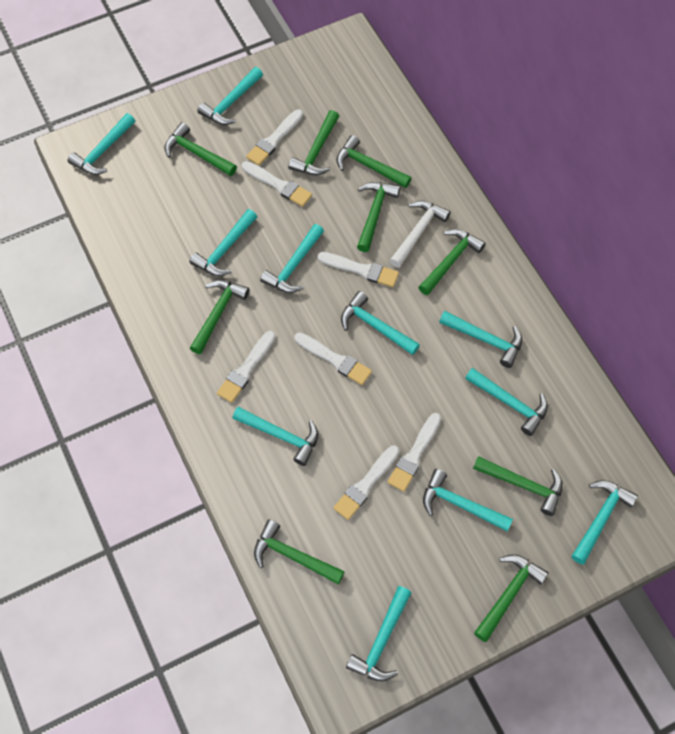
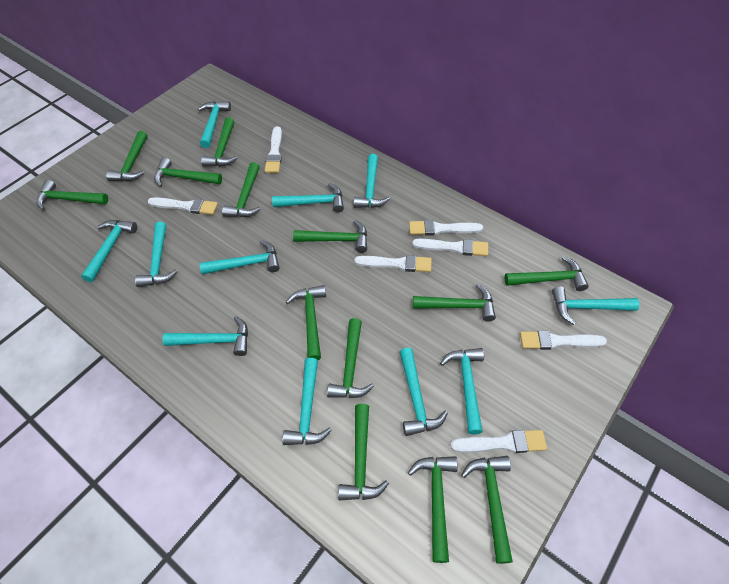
green hammer: [165,122,237,176] [190,280,249,354] [254,519,345,584] [288,110,339,175] [336,135,412,188] [357,182,400,252] [418,229,486,295] [473,456,563,516] [474,554,549,642] = 9 -> [36,180,108,210] [106,131,148,181] [154,158,222,187] [201,117,237,167] [222,162,261,217] [286,285,326,360] [293,220,367,253] [327,318,374,398] [338,404,389,501] [408,456,458,563] [413,284,496,322] [461,456,513,564] [505,256,589,291] = 13
white hammer: [389,200,451,268] = 1 -> none = 0

